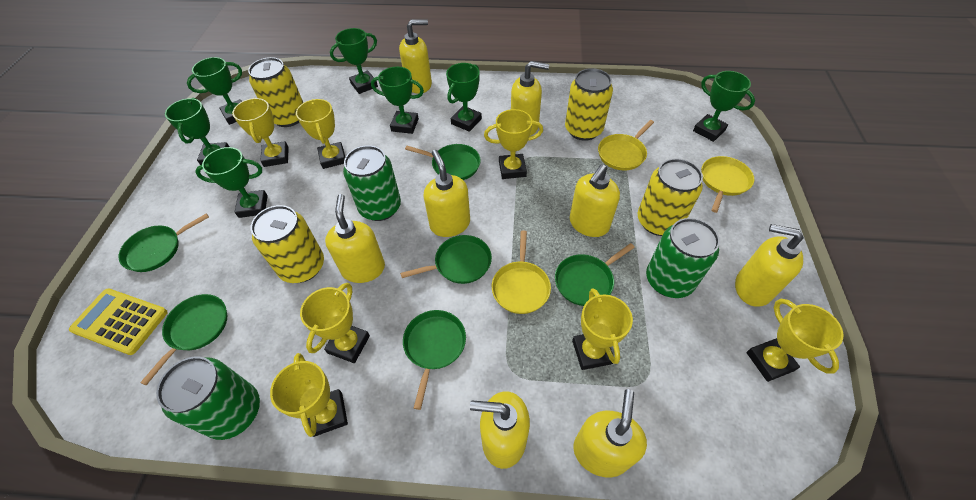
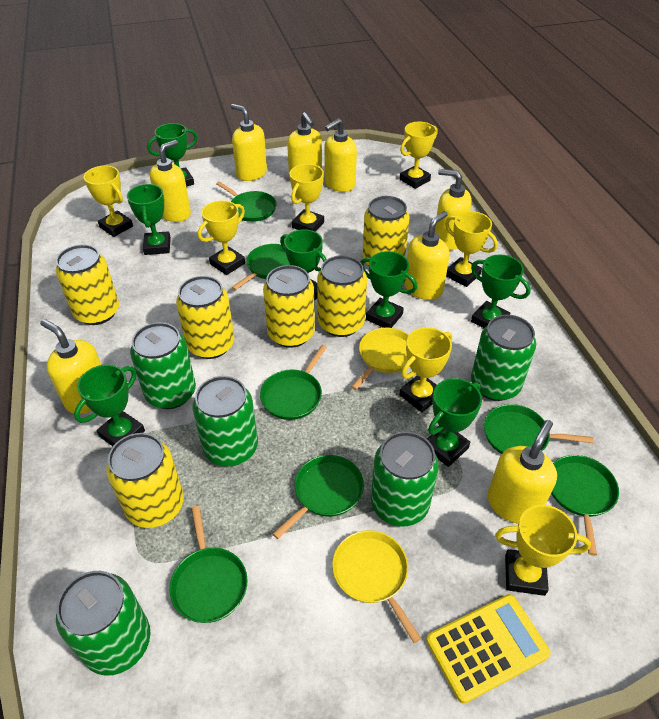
green can: [156,356,260,440] [343,145,401,221] [646,218,720,298] = 3 -> [56,571,150,676] [130,322,196,409] [192,376,258,466] [371,431,439,527] [471,315,536,401] = 5
green pan: [119,213,209,272] [140,294,227,385] [400,235,492,284] [403,310,466,410] [405,144,481,180] [555,243,635,306] = 6 -> [170,506,248,623] [216,181,276,222] [231,244,290,290] [260,345,327,420] [273,455,364,539] [484,404,593,454] [551,455,619,556] = 7
yellow can: [248,57,303,127] [251,205,324,283] [565,68,613,141] [638,158,703,236] = 4 -> [56,244,119,325] [106,433,184,528] [176,276,234,359] [263,265,315,348] [317,255,367,337] [362,196,409,266] = 6
yellow pan: [492,231,551,314] [598,120,654,170] [701,156,754,213] = 3 -> [332,530,421,643] [351,328,409,390] = 2

